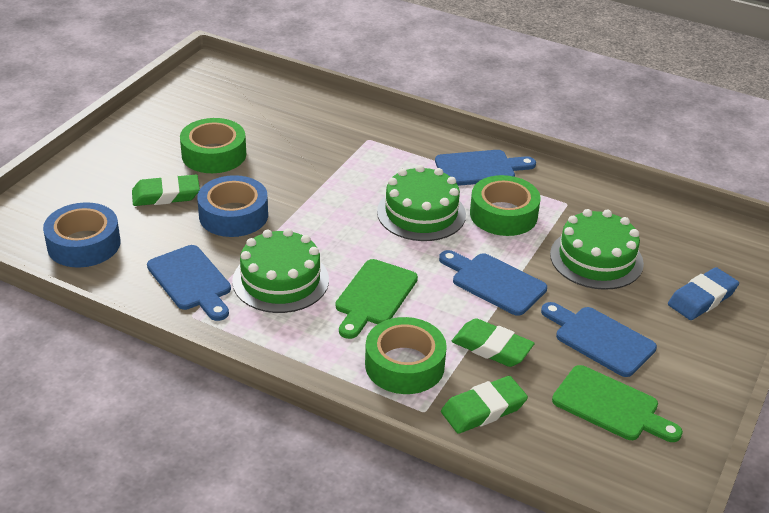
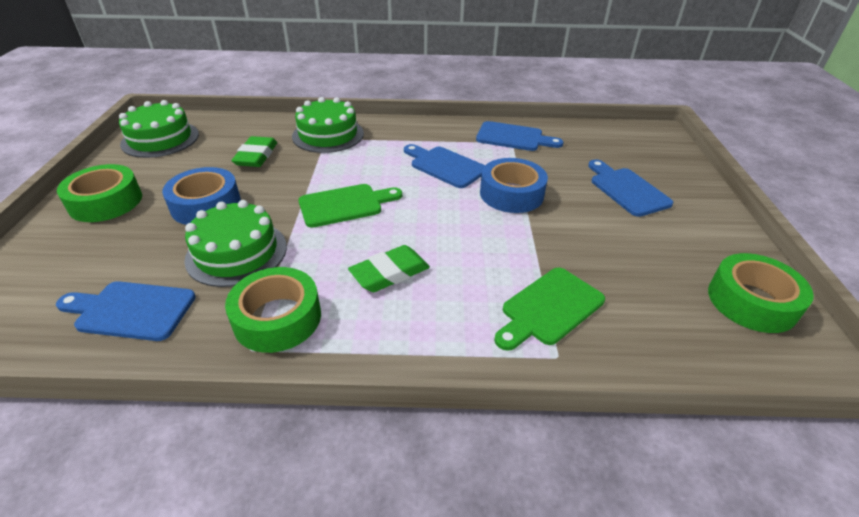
blue eraser: [668,267,739,320] = 1 -> none = 0
green eraser: [132,175,200,206] [441,376,528,434] [452,318,535,367] = 3 -> [231,136,277,167] [348,245,430,292] = 2

